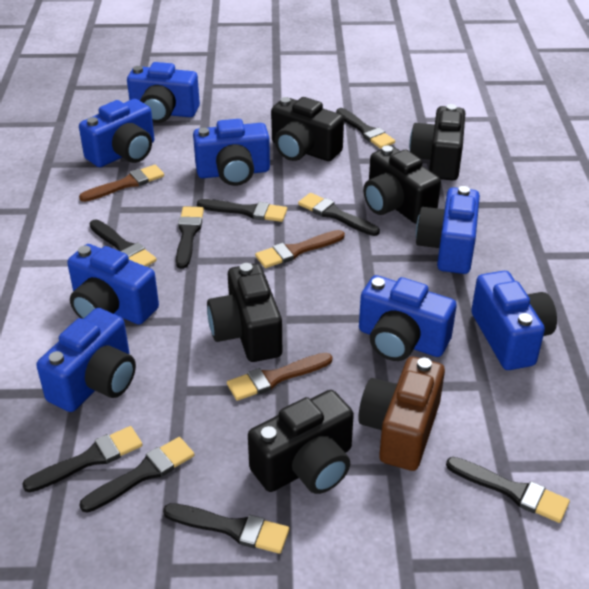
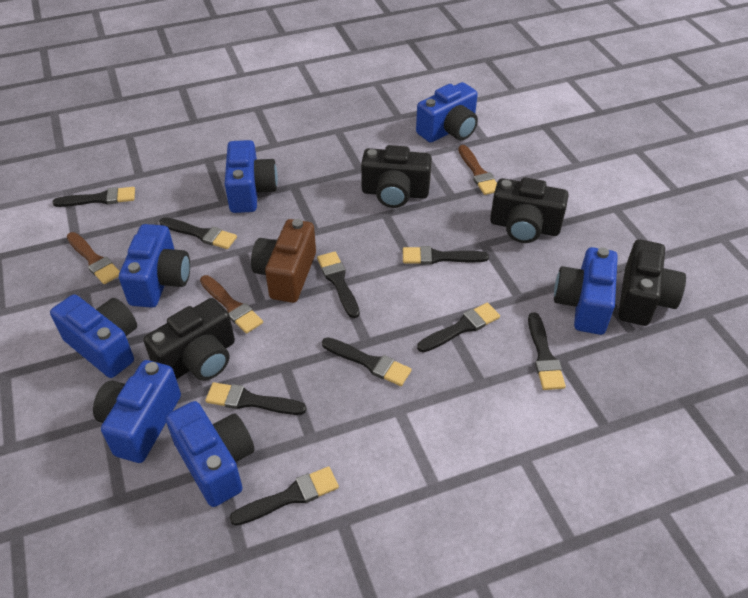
black camera: [207,263,282,362] [248,390,354,494] [271,97,344,161] [363,146,441,224] [409,104,465,180] = 5 -> [143,298,235,381] [361,145,432,208] [490,177,569,243] [618,239,686,326] = 4
blue camera: [36,308,136,412] [67,244,159,325] [79,99,154,167] [127,62,200,123] [193,119,270,186] [359,275,457,361] [416,186,480,274] [471,271,557,370] = 8 -> [50,294,137,378] [93,360,181,463] [119,224,190,308] [166,401,254,507] [225,140,278,213] [416,82,478,143] [554,247,618,335] = 7

